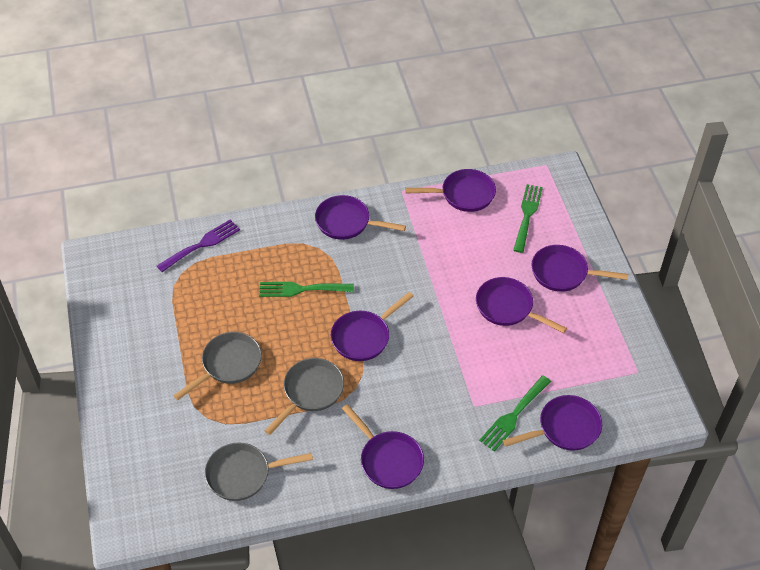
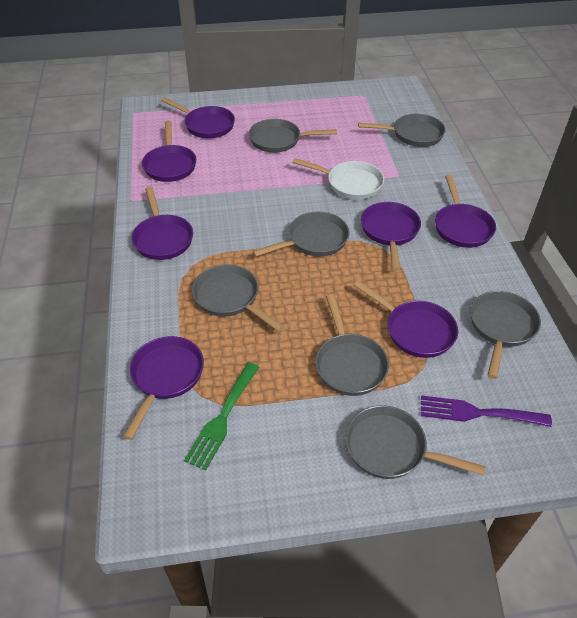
green fork: [259,282,354,297] [479,375,551,451] [513,184,543,253] = 3 -> [184,362,259,470] = 1
grey pan: [173,332,262,400] [205,442,313,501] [264,358,344,435] = 3 -> [192,265,284,332] [249,119,337,153] [252,212,349,257] [315,294,389,396] [346,405,486,479] [358,114,446,147] [470,291,541,379] = 7
white pan: none = 0 -> [292,158,384,200] = 1

